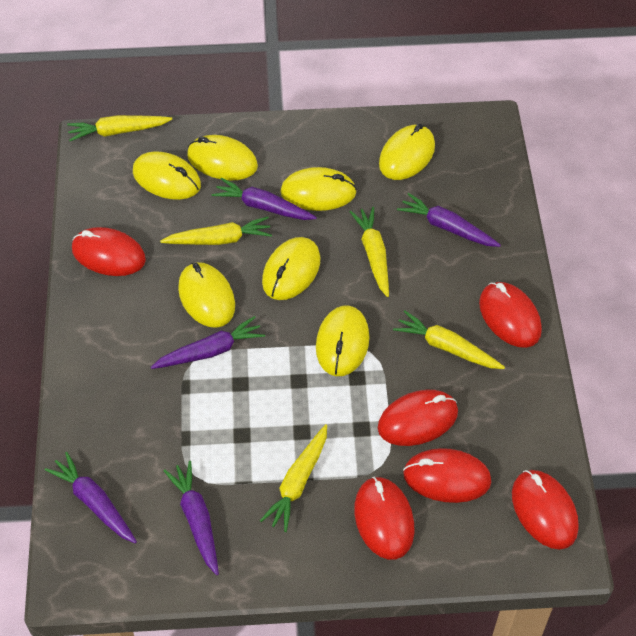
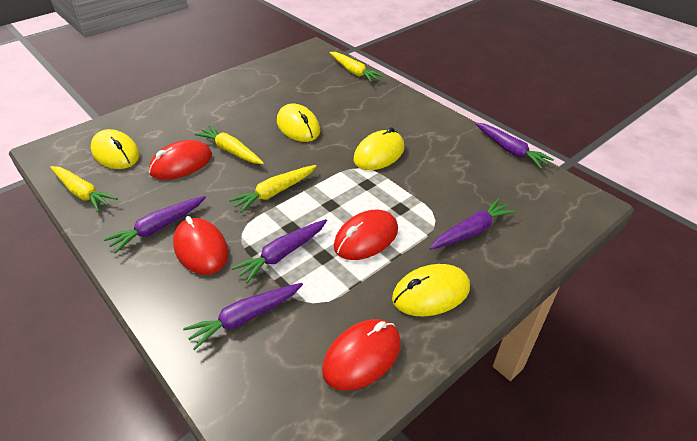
red mouse: [72,227,146,276] [354,477,414,560] [378,390,458,446] [403,448,491,503] [479,282,542,348] [512,470,579,550] = 6 -> [149,140,212,180] [173,216,229,274] [322,319,401,391] [334,210,398,260] = 4
yellow carrot: [67,115,172,141] [160,217,272,245] [260,424,327,532] [350,207,389,297] [393,311,505,369] = 5 -> [50,166,118,212] [194,125,264,164] [229,165,316,213] [329,52,384,82] = 4
yellow mouse: [133,151,201,200] [178,262,235,328] [187,135,258,180] [262,237,320,300] [280,167,357,211] [316,306,369,376] [379,124,435,180] = 7 -> [91,129,140,169] [277,104,320,142] [354,127,404,170] [392,264,470,316] = 4

